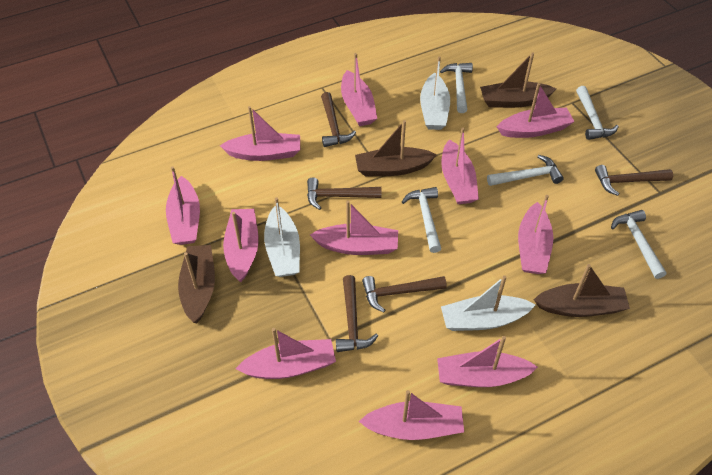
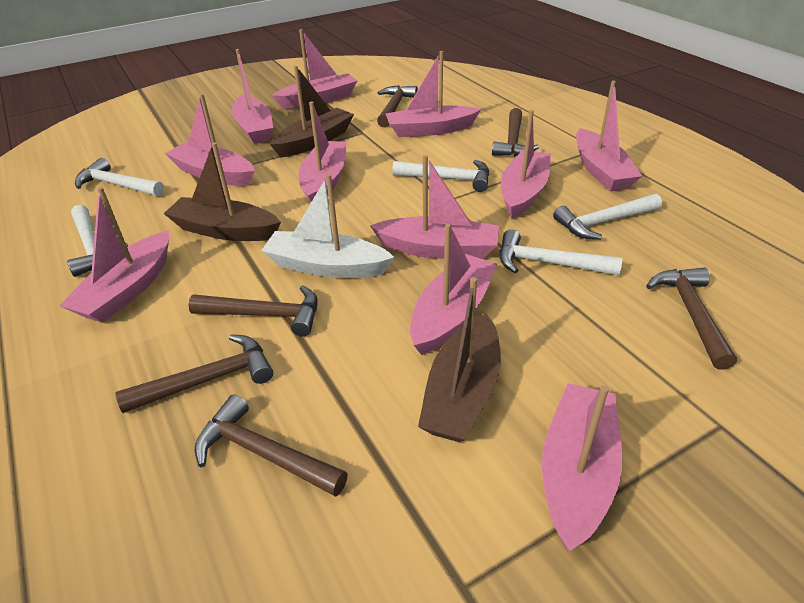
brown boat: [178,245,215,323] [355,120,437,176] [480,52,556,108] [533,264,630,317] = 4 -> [163,142,281,241] [270,66,354,158] [418,277,501,442] = 3
brown hammer: [307,178,381,210] [321,92,356,147] [336,275,378,352] [362,276,447,312] [595,165,673,196] = 5 -> [115,334,273,413] [188,285,318,336] [195,394,348,497] [377,85,418,127] [492,108,539,157] [646,268,737,370] = 6
white boat: [264,197,300,277] [420,56,450,130] [441,276,536,331] = 3 -> [261,174,394,278] = 1

